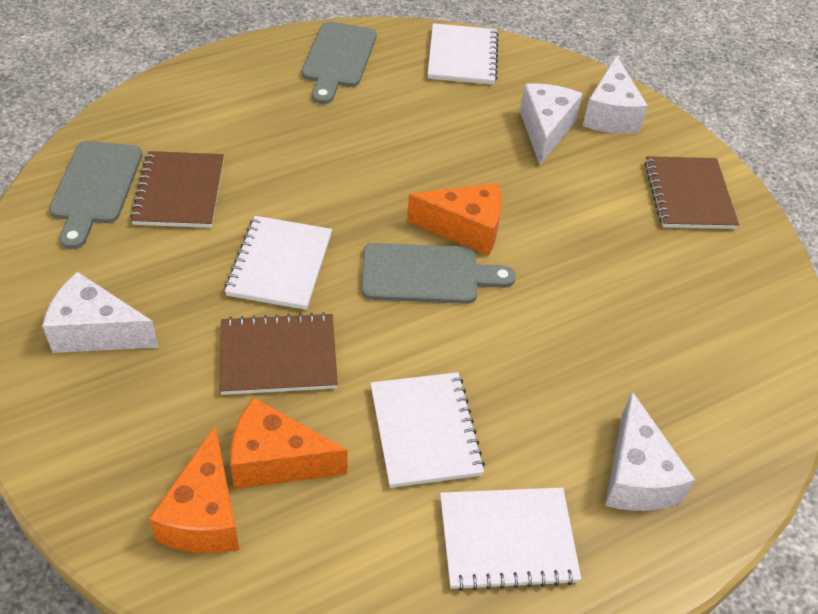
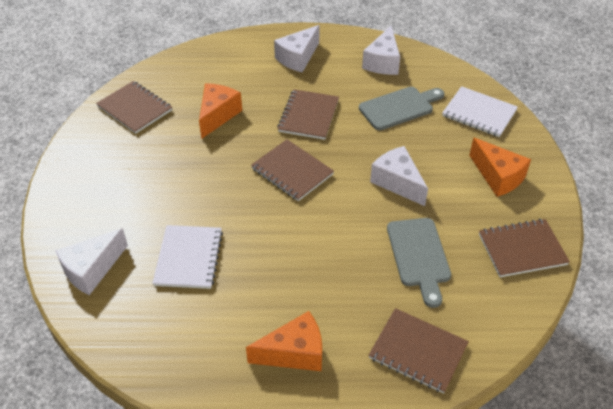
brown notebook: [130,151,224,228] [220,312,338,395] [644,156,739,229] = 3 -> [96,81,172,134] [251,139,334,201] [277,89,339,140] [369,308,469,394] [479,219,570,277] = 5
grey cutting board: [49,141,143,249] [302,21,377,104] [361,243,516,304] = 3 -> [359,87,444,130] [387,218,451,308] = 2
white notebook: [225,216,332,310] [370,372,485,488] [428,23,499,85] [440,487,581,591] = 4 -> [152,225,223,289] [442,86,518,137] = 2

